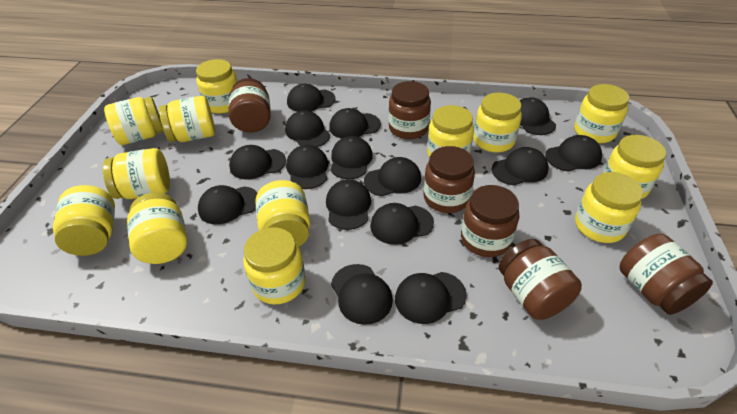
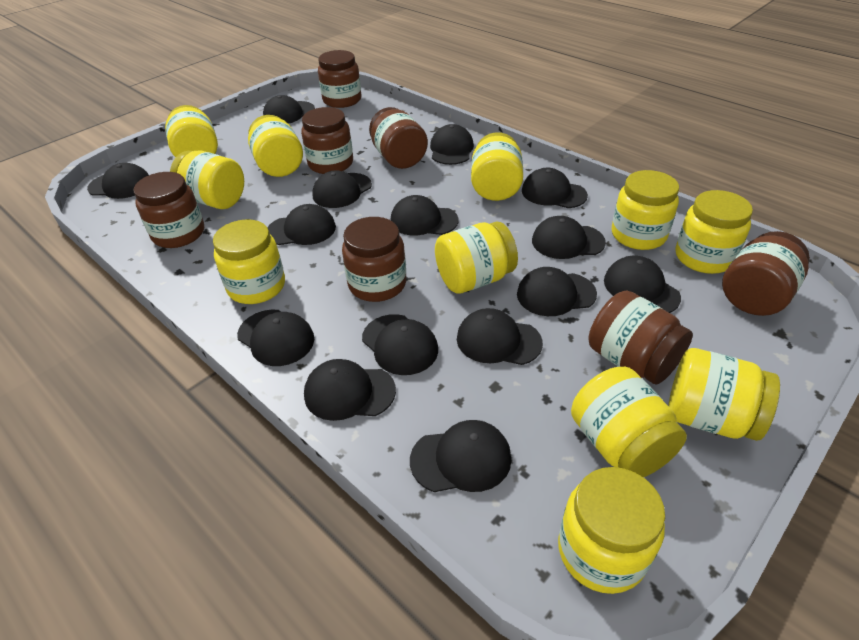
brown jar: [228,78,271,132] [388,81,431,139] [423,146,475,213] [461,185,519,257] [499,239,582,320] [620,234,713,315] = 6 -> [133,172,204,248] [301,107,353,174] [318,50,361,108] [342,217,406,302] [369,107,428,169] [589,290,693,385] [722,231,810,316] = 7
yellow jar: [53,185,115,256] [103,148,170,199] [104,97,164,145] [127,193,187,264] [159,96,215,142] [196,59,238,114] [243,227,306,305] [255,180,310,246] [427,105,474,158] [473,93,522,153] [574,84,629,143] [575,172,643,243] [603,135,666,199] = 13 -> [165,105,218,157] [170,151,244,209] [213,219,285,304] [248,115,303,177] [435,222,518,294] [471,132,523,201] [558,467,665,594] [571,367,687,477] [612,170,679,250] [668,348,780,441] [675,190,753,274] = 11

